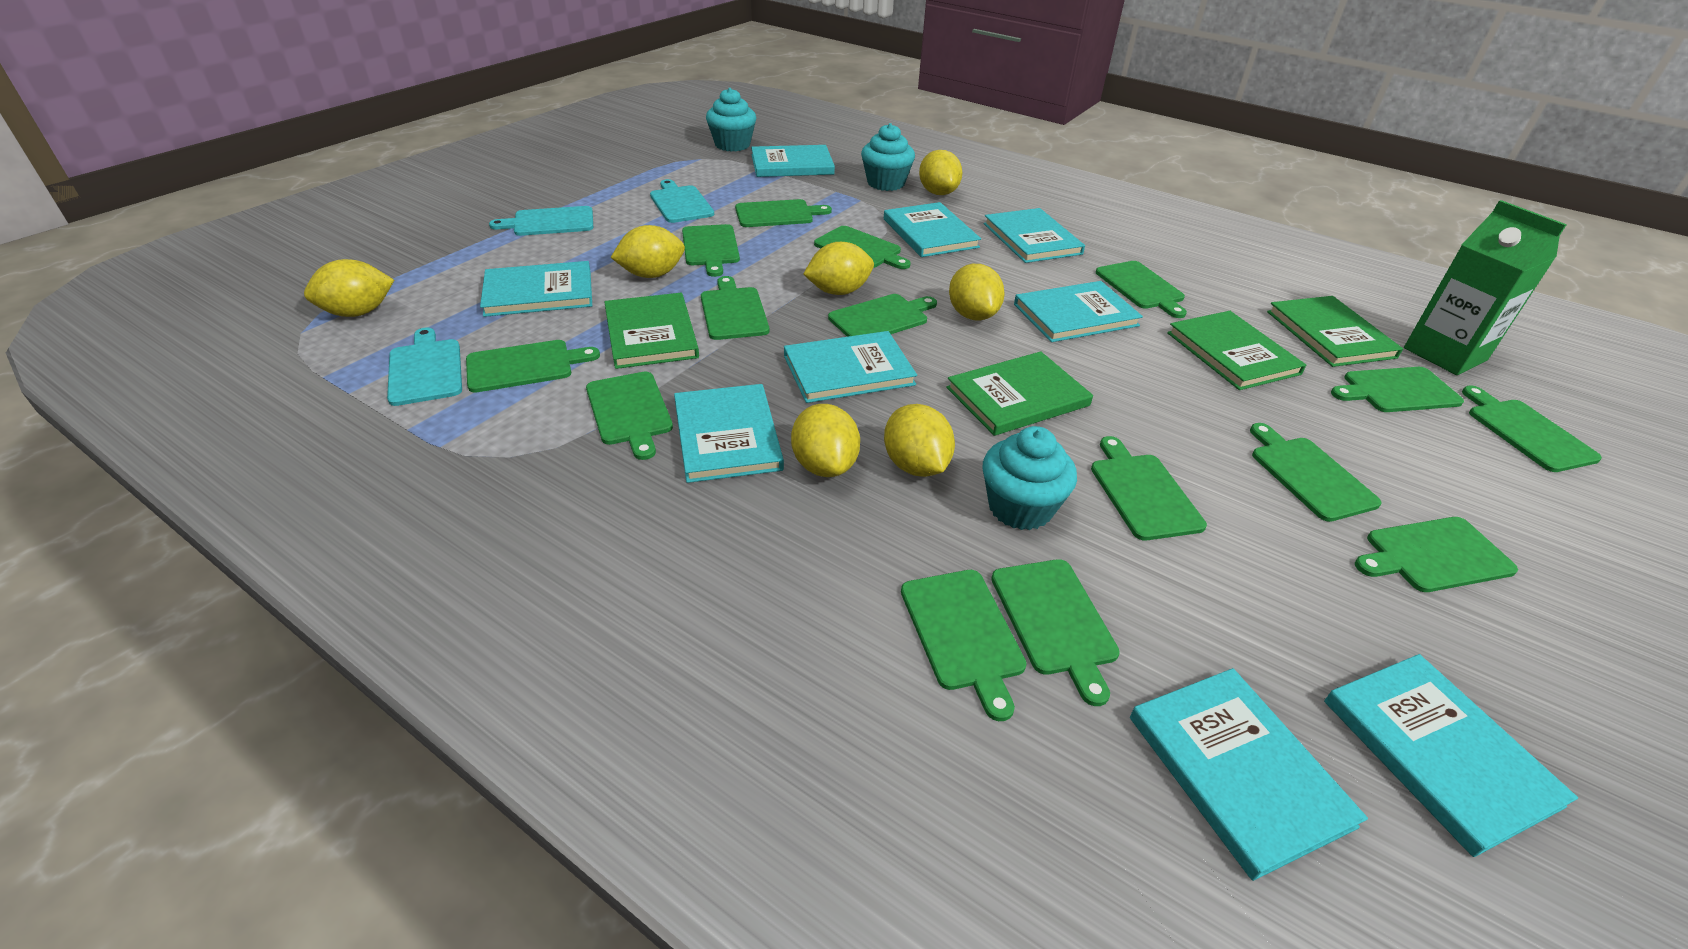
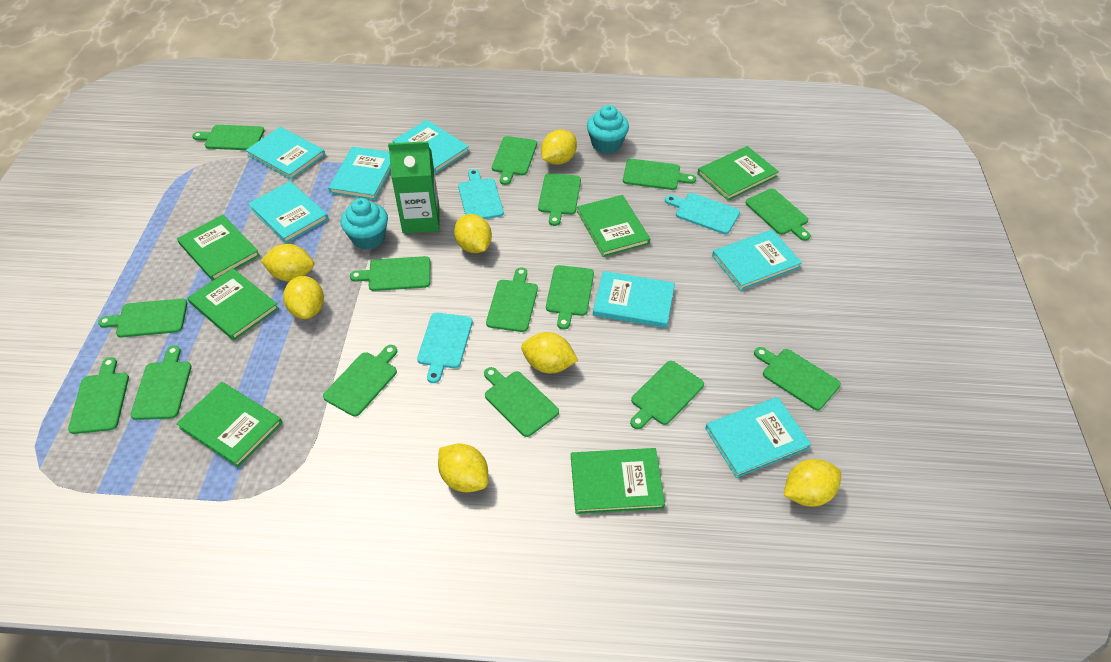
green book: [604,293,699,369] [946,351,1093,436] [1167,311,1306,390] [1267,296,1403,367] = 4 -> [176,382,282,467] [177,215,260,281] [187,268,279,341] [571,448,665,514] [577,195,650,257] [697,146,779,201] = 6
turquoise book: [480,261,592,317] [674,384,784,483] [751,145,835,177] [784,331,917,403] [884,202,981,257] [984,208,1085,263] [1014,281,1143,342] [1130,668,1368,881] [1324,654,1578,857] = 9 -> [246,127,325,180] [248,181,328,243] [328,147,391,200] [393,120,469,174] [593,271,675,328] [705,397,811,478] [712,230,802,290] = 7
turquoise cupcake: [706,88,756,152] [861,123,915,191] [982,426,1077,530] = 3 -> [341,198,388,250] [587,105,629,154] = 2

